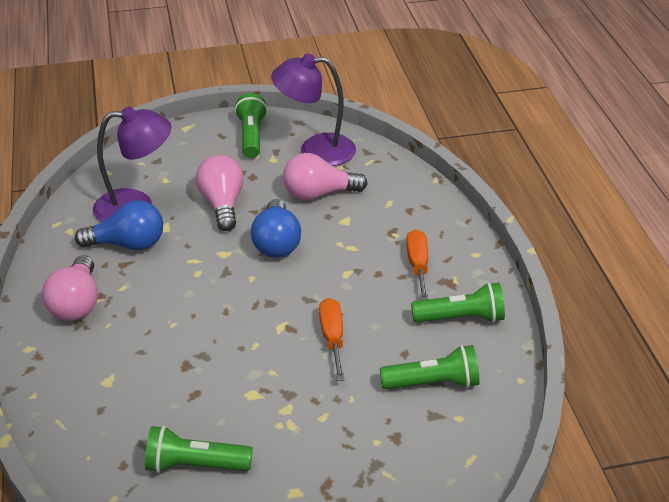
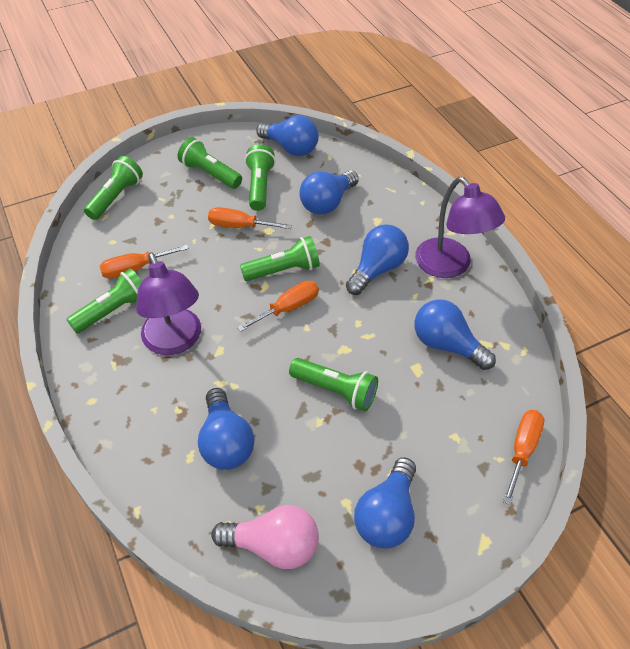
blue light bulb: [75,200,163,250] [251,199,301,258] = 2 -> [198,388,254,470] [256,115,319,156] [299,170,359,215] [346,224,409,295] [354,457,416,549] [414,299,496,370] = 6
green flashlight: [145,426,253,473] [235,93,267,158] [380,345,480,389] [411,282,505,323] = 4 -> [66,268,142,334] [84,156,143,220] [178,137,242,189] [240,236,320,281] [245,144,276,211] [289,358,378,411] = 6
orange screwdriver: [319,298,344,381] [406,229,428,300] = 2 -> [100,245,189,279] [208,207,292,229] [237,281,319,332] [503,410,544,505] = 4
pink light bulb: [42,255,98,321] [196,155,244,231] [283,153,368,200] = 3 -> [211,505,319,569] = 1

